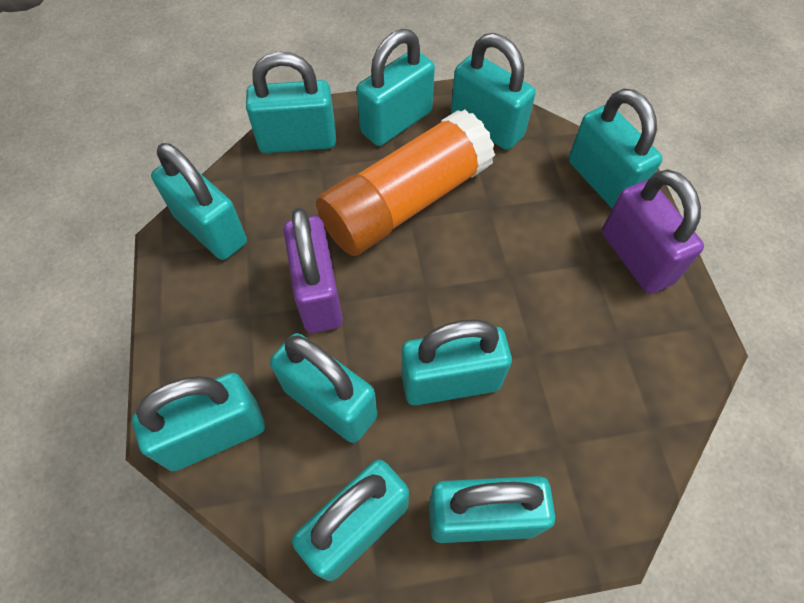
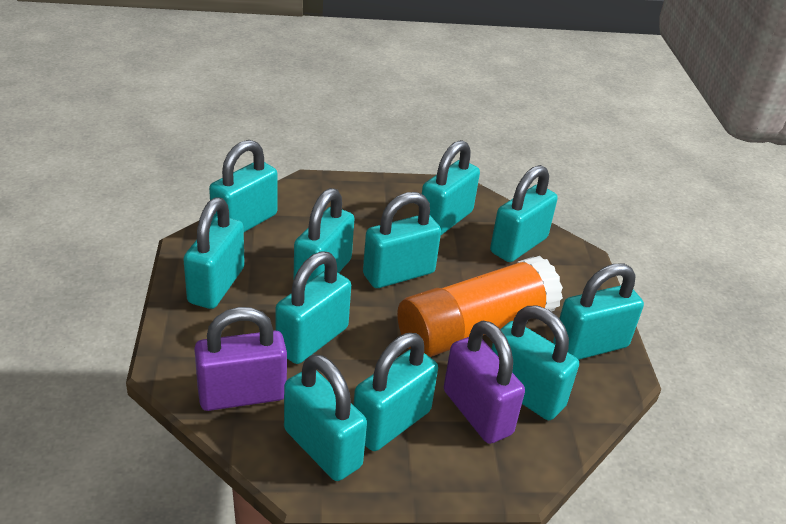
turquoise padlock: [132,373,265,471] [151,143,247,260] [246,52,336,153] [270,333,378,443] [292,460,409,581] [357,29,435,146] [402,319,512,405] [429,476,555,543] [451,33,536,150] [569,89,663,208] = 10 -> [183,197,245,309] [209,140,278,232] [276,251,351,364] [284,354,367,481] [293,188,354,282] [354,333,438,451] [363,192,441,288] [422,140,480,235] [490,165,558,262] [492,306,579,420] [553,264,644,360] = 11

